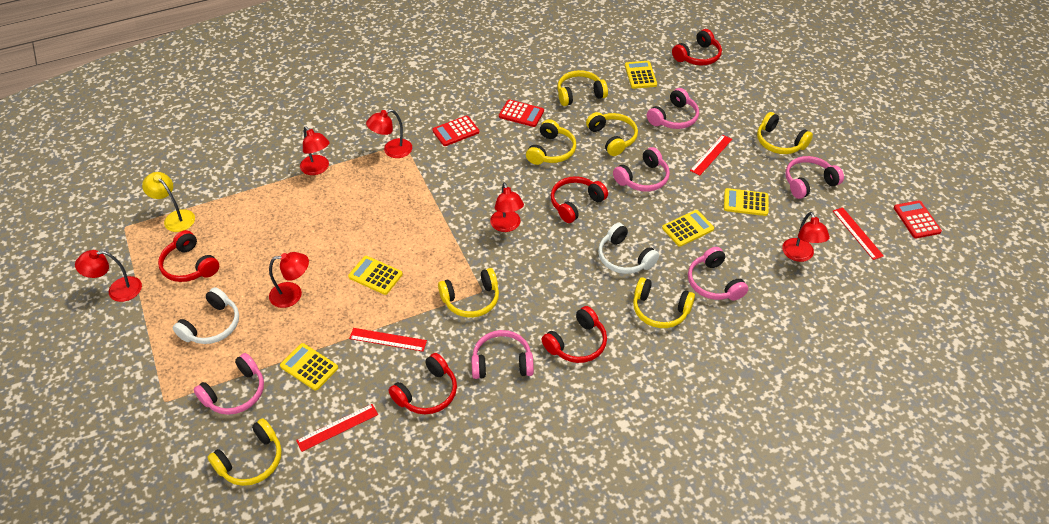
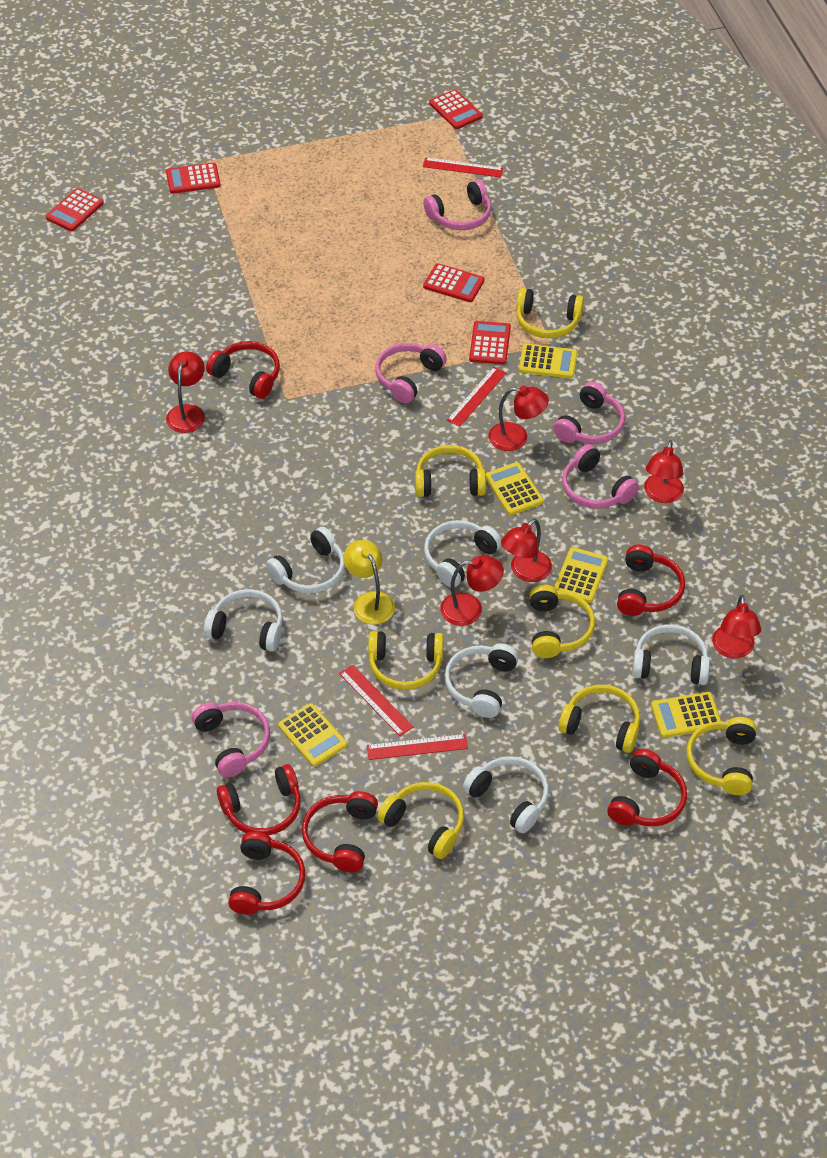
pink headphones: [193,353,264,415] [471,330,534,379] [613,147,670,192] [647,88,699,129] [688,247,748,301] [785,156,844,199] = 6 -> [192,702,270,777] [375,343,447,403] [423,180,492,230] [553,382,625,444] [562,444,639,509] = 5
red calculator: [432,116,479,146] [499,99,544,127] [894,200,942,238] = 3 -> [46,188,104,231] [166,163,221,194] [423,263,485,302] [429,89,483,129] [469,321,511,365] = 5
red headphones: [158,230,219,282] [388,353,457,414] [542,306,607,363] [551,176,608,223] [672,29,722,65] = 5 -> [206,341,280,399] [217,764,301,835] [228,831,305,915] [302,791,378,873] [607,749,687,826] [617,544,685,616] = 6
white headphones: [173,287,239,344] [598,223,659,274] = 2 -> [204,589,283,652] [266,527,345,593] [424,520,502,587] [444,643,519,718] [463,756,549,833] [632,625,710,685] = 6

